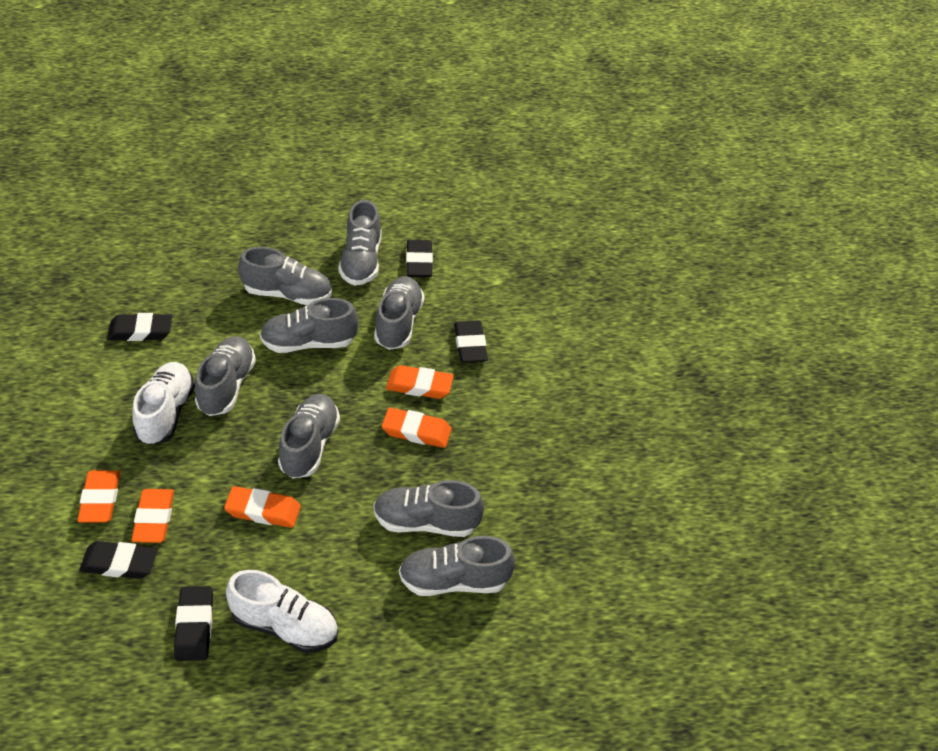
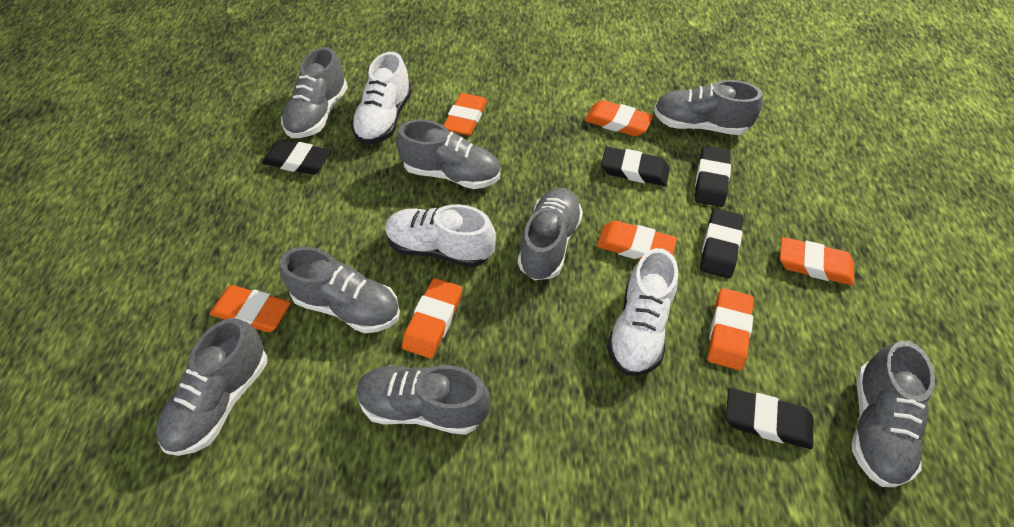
orange eraser: [77,470,120,523] [131,489,174,543] [224,486,301,528] [382,408,452,448] [386,365,454,399] = 5 -> [209,285,291,332] [402,278,462,358] [443,93,487,136] [585,100,653,137] [597,221,677,259] [708,288,754,370] [780,237,854,286] = 7
white shoe: [132,362,195,445] [226,570,338,653] = 2 -> [351,52,412,144] [385,204,496,268] [607,248,678,376] = 3

